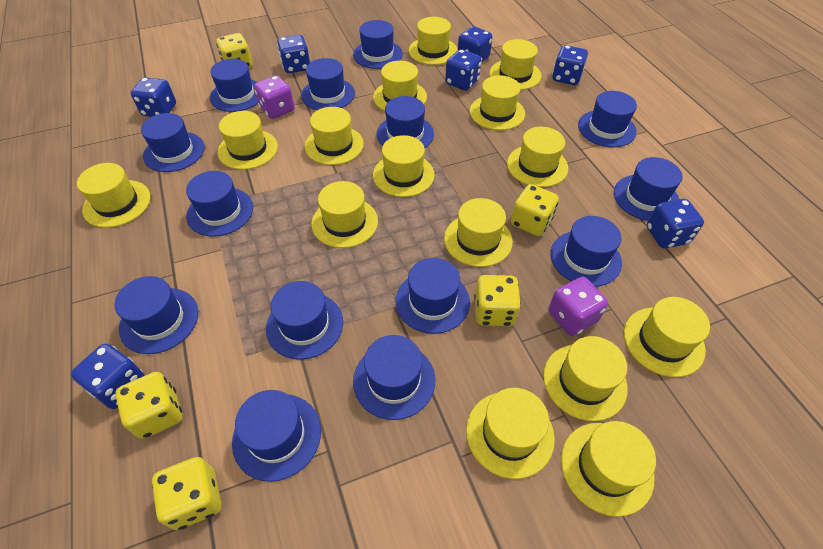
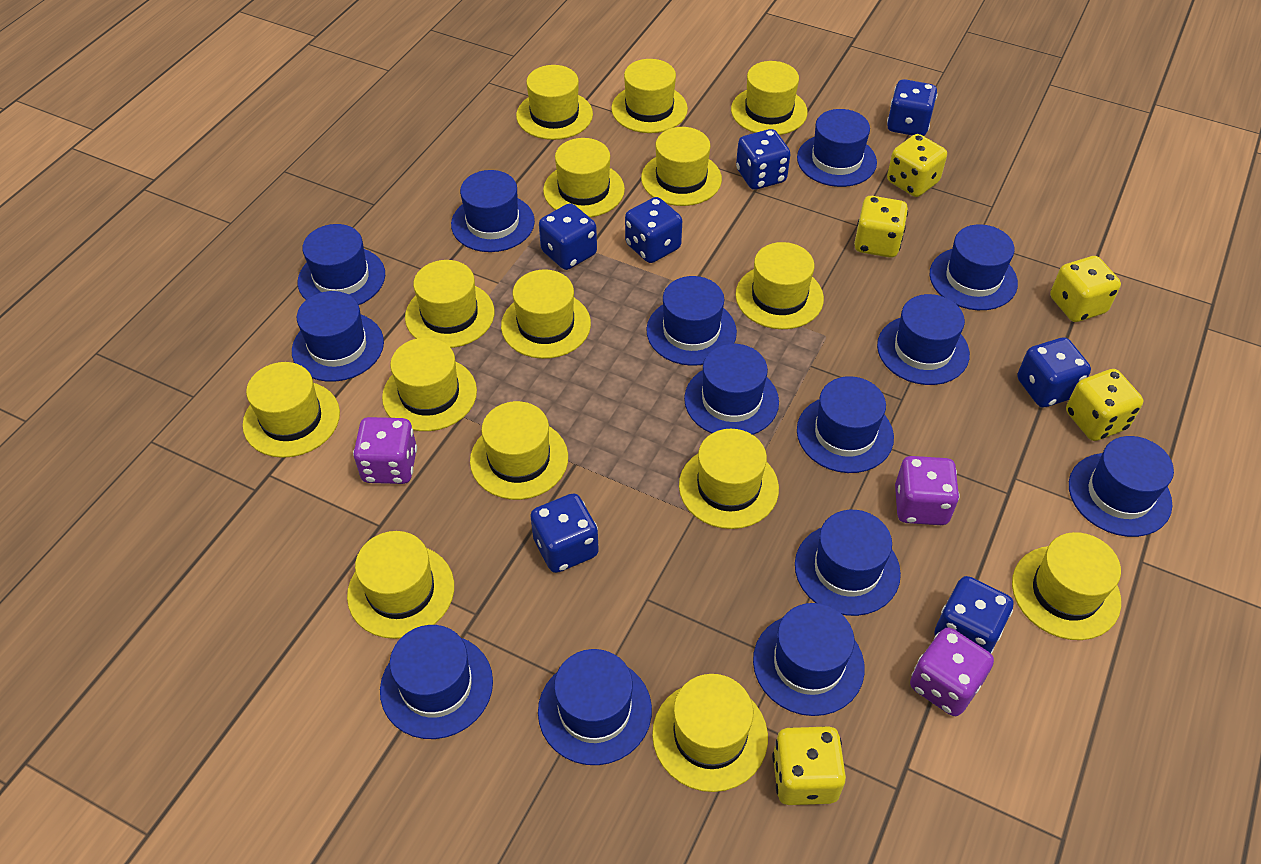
purple dice: [254,75,295,119] [548,277,608,336] = 2 -> [353,417,417,484] [895,456,960,525] [910,627,994,716] = 3

